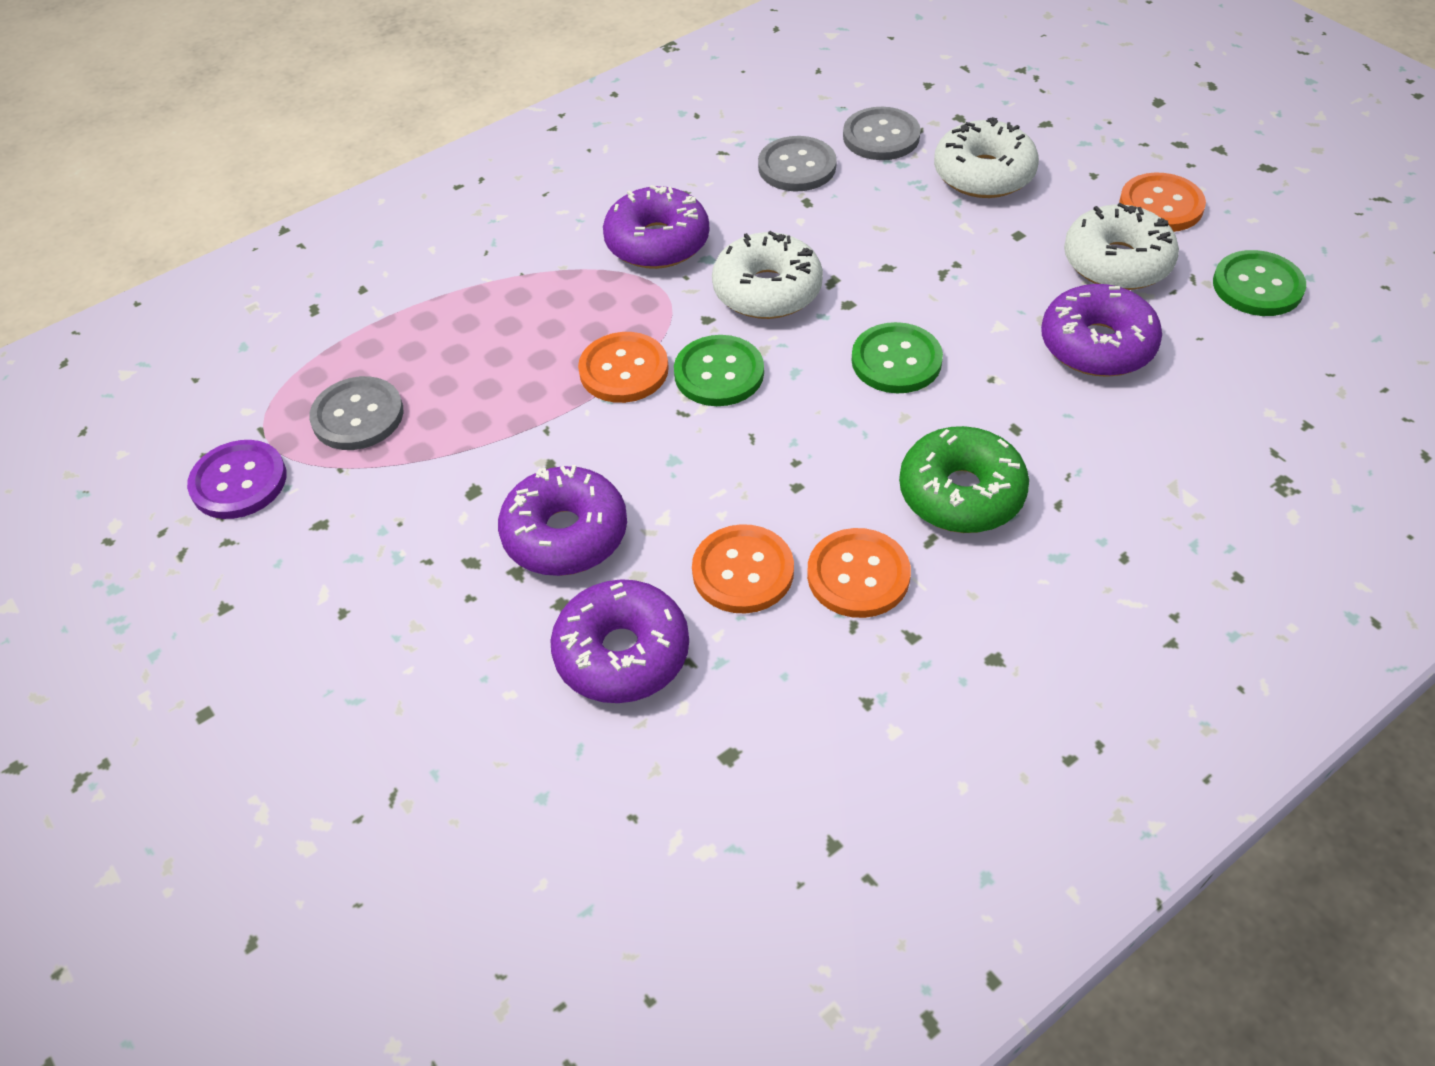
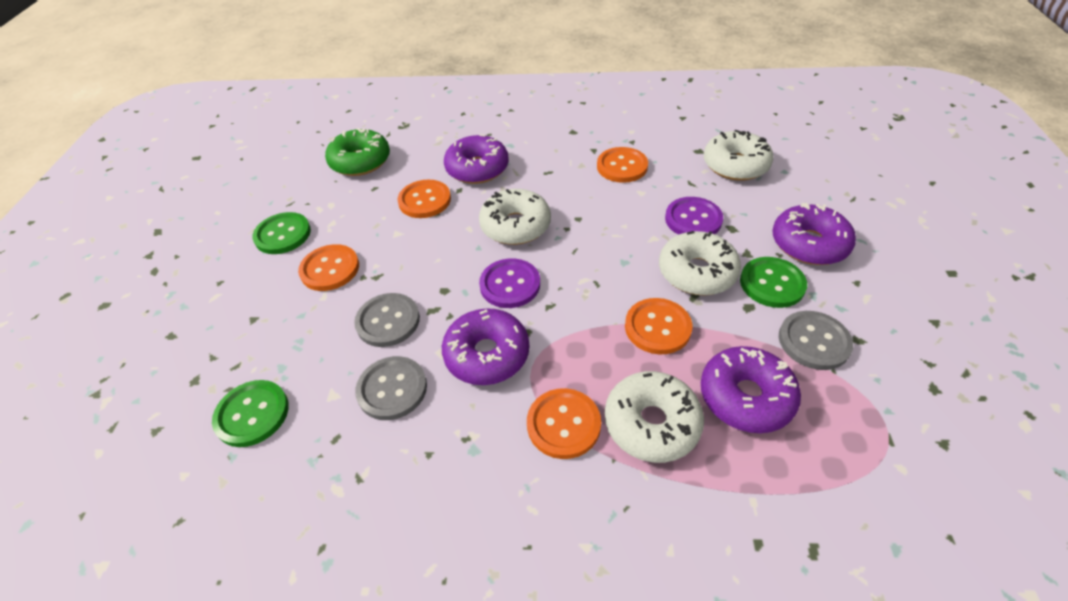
orange button: [578,332,669,403] [692,524,794,613] [807,528,911,618] [1119,173,1206,232] = 4 -> [298,244,359,291] [397,180,451,218] [527,388,601,459] [597,147,648,183] [625,298,692,354] = 5
purple button: [187,440,287,519] = 1 -> [479,258,540,308] [665,197,723,235] = 2
white donut: [712,231,823,319] [934,117,1039,198] [1064,203,1179,290] = 3 -> [479,189,551,245] [605,371,704,463] [659,231,741,296] [704,130,773,181] = 4

